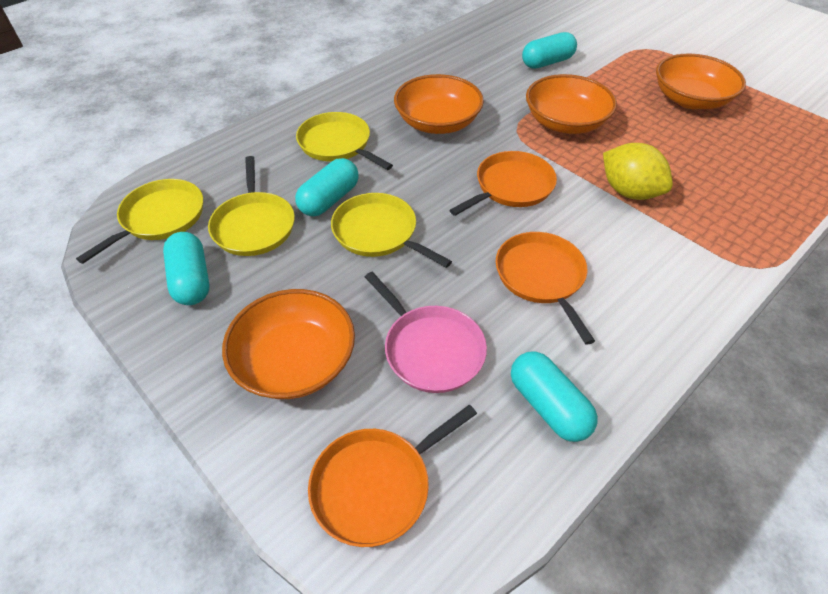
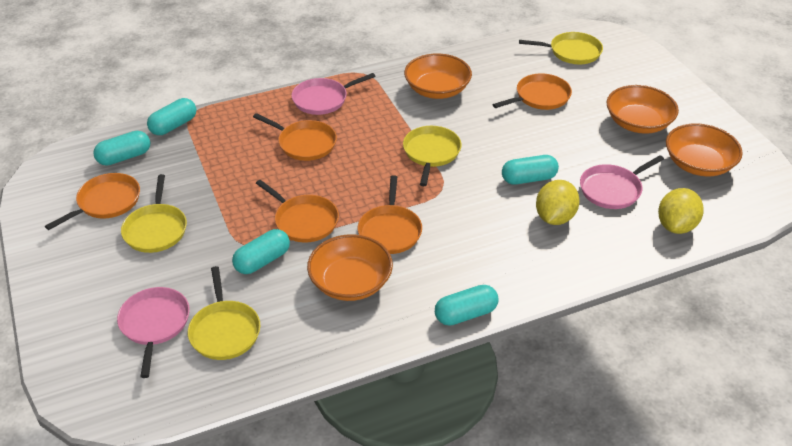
orange pan: [308,405,477,547] [449,151,557,216] [496,232,595,345] = 3 -> [45,173,140,230] [253,113,337,161] [256,180,339,243] [358,175,422,254] [493,73,572,110] = 5
pink pan: [365,272,487,393] = 1 -> [117,287,190,378] [292,73,376,115] [580,155,664,209] = 3
turquoise capsule: [163,232,210,305] [295,158,359,216] [511,352,598,442] [522,32,577,69] = 4 -> [93,131,150,166] [147,98,196,135] [232,229,290,274] [435,285,498,326] [502,155,559,185] = 5
yellow lemon: [603,143,673,200] = 1 -> [536,180,580,225] [658,188,704,234] = 2

